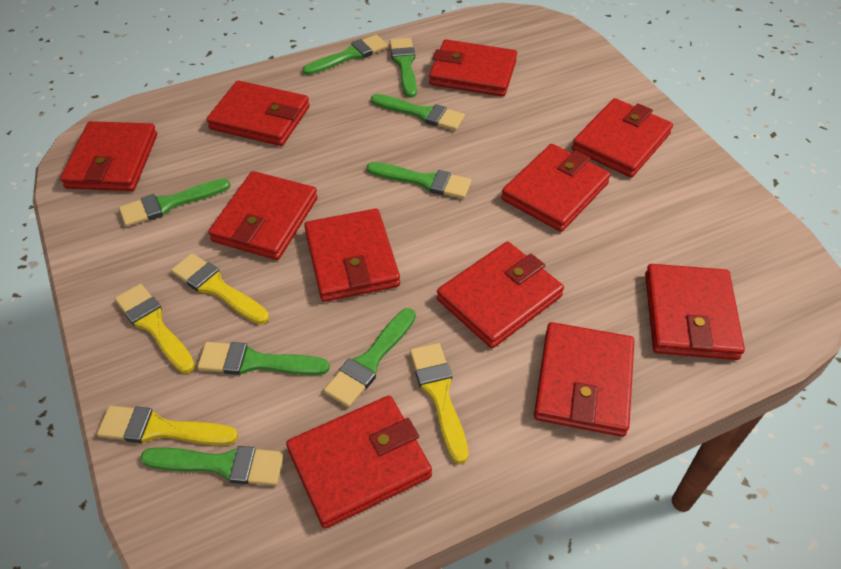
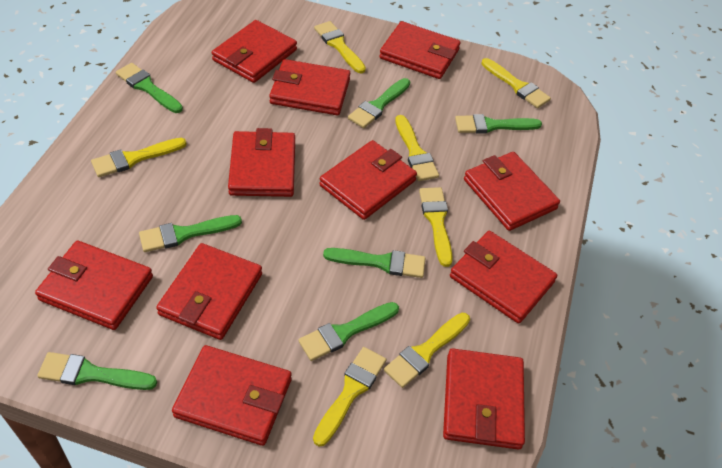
green brush: [119,179,231,227] [140,446,284,486] [197,342,330,375] [303,35,388,75] [324,308,416,407] [367,162,472,199] [371,94,465,131] [389,38,417,98] = 8 -> [37,352,157,390] [116,63,183,113] [139,215,242,252] [298,302,399,361] [323,248,425,278] [348,78,410,128] [455,114,542,134] = 7
yellow brush: [97,405,238,445] [115,284,195,373] [171,253,269,324] [410,343,468,464] = 4 -> [91,138,187,177] [313,347,386,446] [314,21,366,74] [384,313,470,388] [395,115,439,181] [419,187,453,267] [482,58,551,108] = 7

